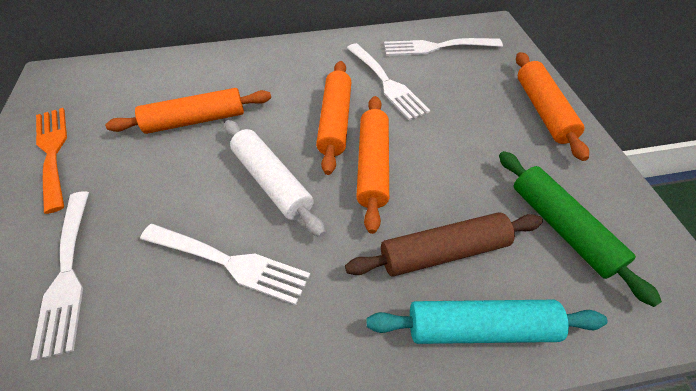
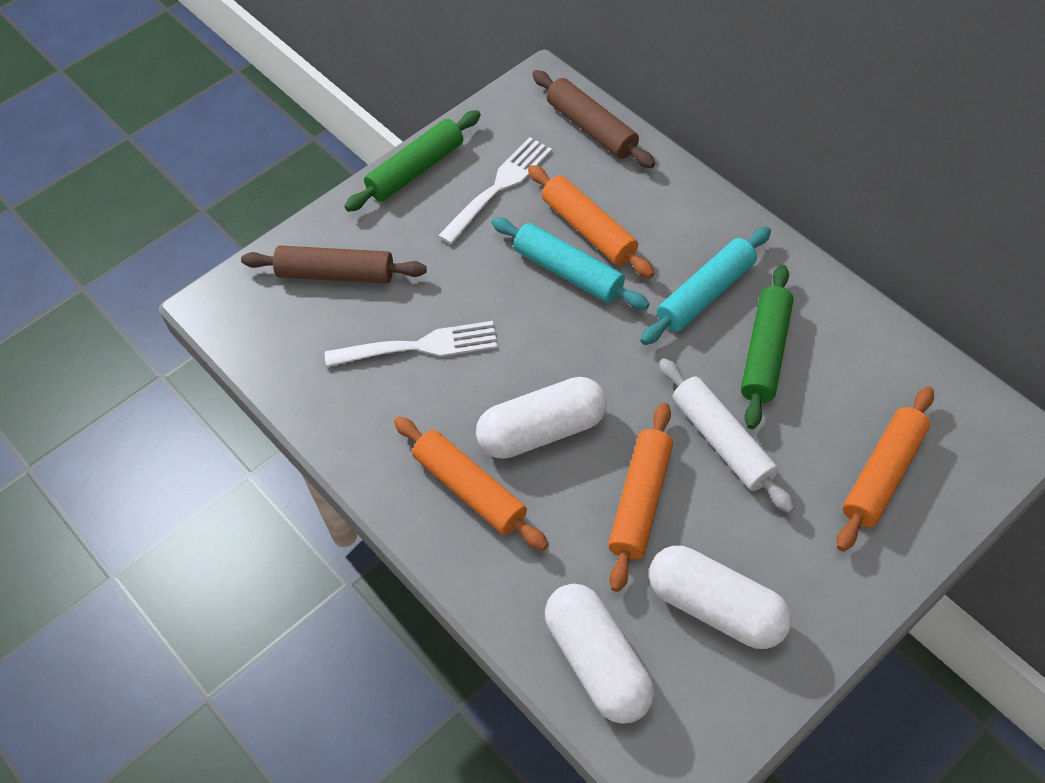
brown rolling pin: [345,212,543,277] = 1 -> [241,246,427,284] [532,70,655,168] = 2
green rolling pin: [499,151,662,307] = 1 -> [344,110,481,212] [741,264,793,429] = 2
orange fork: [36,108,67,214] = 1 -> none = 0
turquoise rolling pin: [367,300,608,344] = 1 -> [492,217,650,310] [640,227,771,345] = 2
white capsule: none = 0 -> [476,377,607,459] [545,584,654,724] [649,546,791,649] = 3
white fork: [30,191,89,361] [140,224,310,305] [347,43,430,121] [384,38,503,56] = 4 -> [325,321,497,367] [438,137,552,244] = 2

